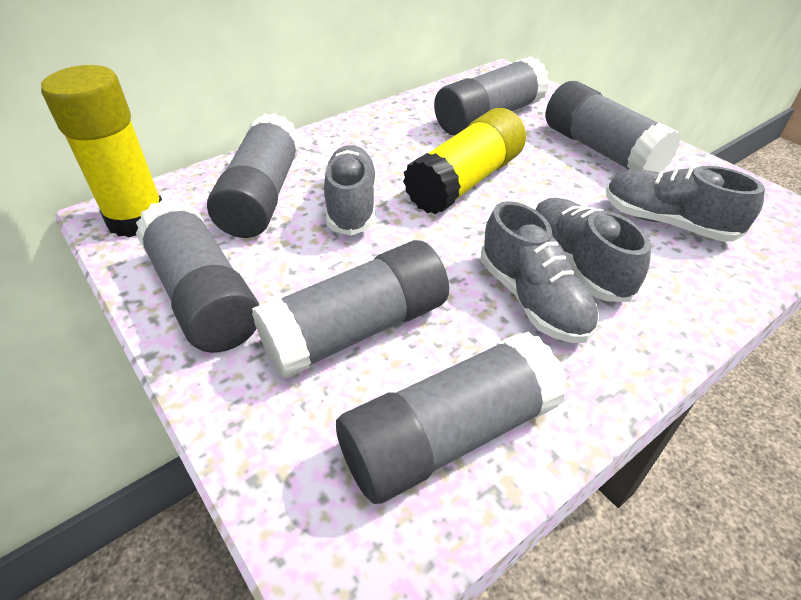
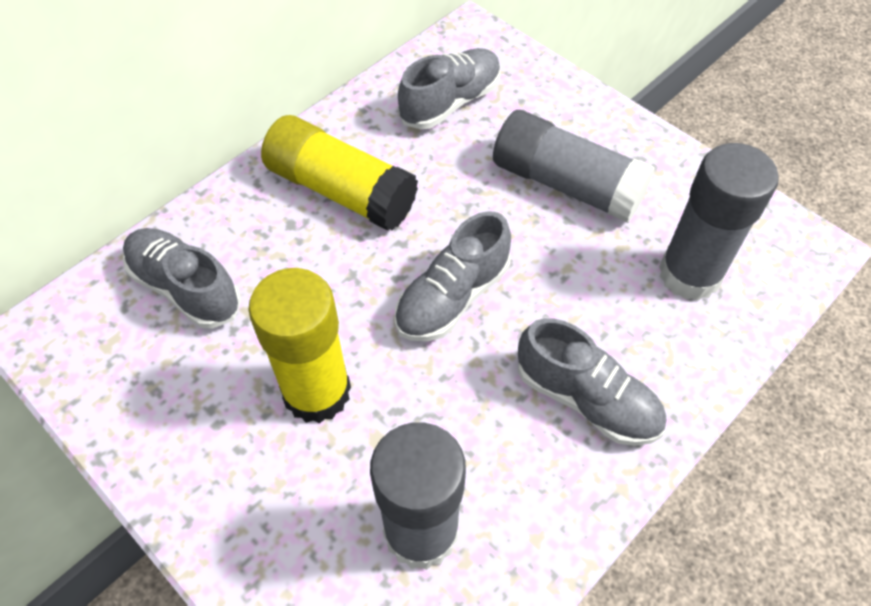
grey glue stick: [136,198,259,353] [207,113,301,238] [252,240,449,379] [336,331,567,504] [434,56,550,136] [546,81,681,172] = 6 -> [370,422,466,570] [493,110,655,223] [659,143,779,301] = 3

